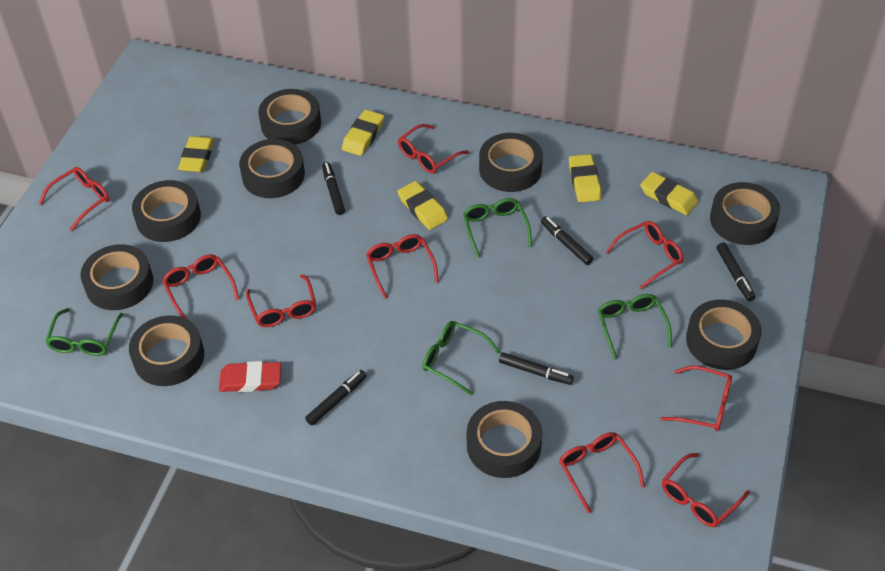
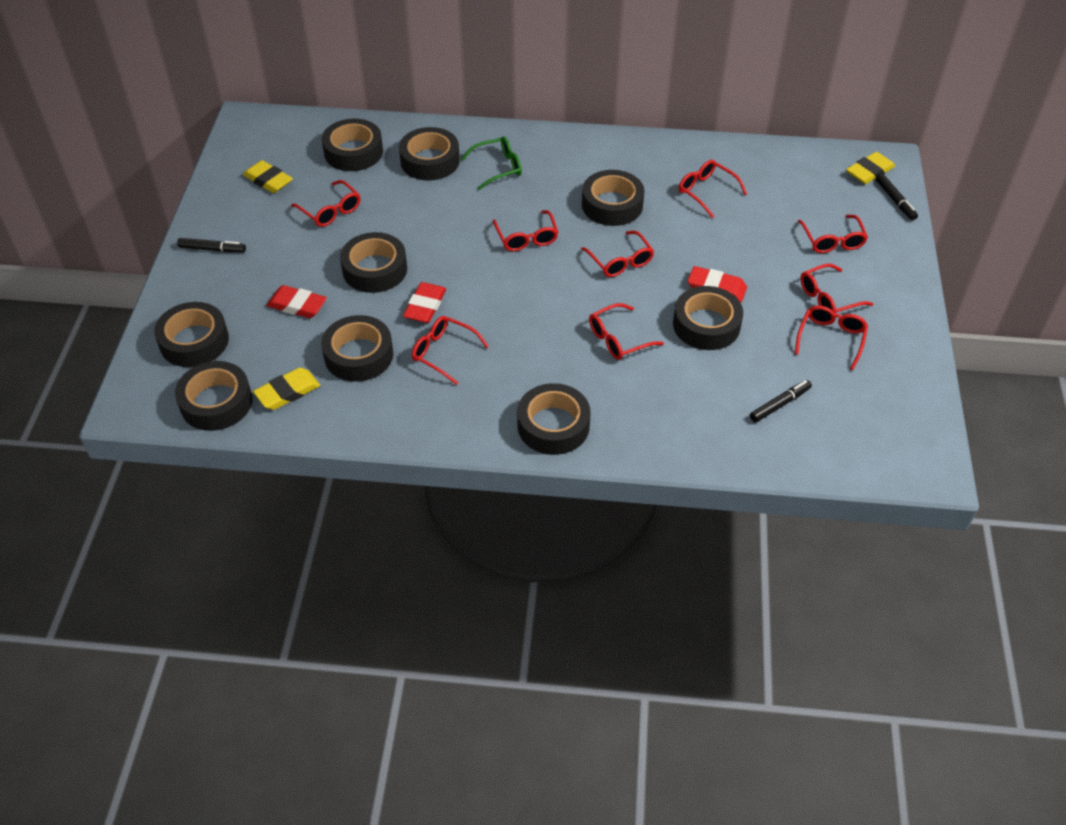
black marker: [305,370,367,425] [322,162,345,215] [499,352,574,385] [541,216,593,265] [716,242,755,301] = 5 -> [177,238,246,253] [750,380,812,423] [876,174,918,220] = 3
green glasses: [45,308,123,356] [422,321,500,395] [463,198,532,258] [598,294,672,359] = 4 -> [461,136,522,190] = 1
red eraser: [219,361,281,392] = 1 -> [267,285,327,318] [403,282,446,323] [688,266,747,302] = 3
yellow eraser: [178,136,215,172] [342,110,384,156] [397,181,448,230] [569,154,602,202] [640,172,699,215] = 5 -> [243,160,293,193] [253,368,320,410] [846,152,895,184] = 3

